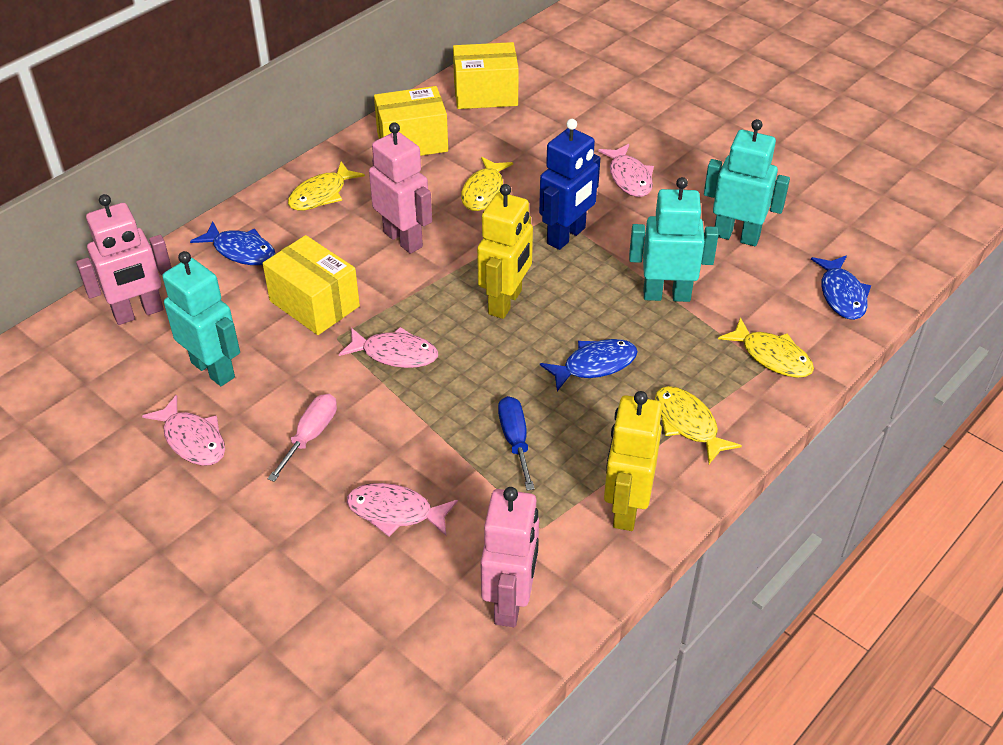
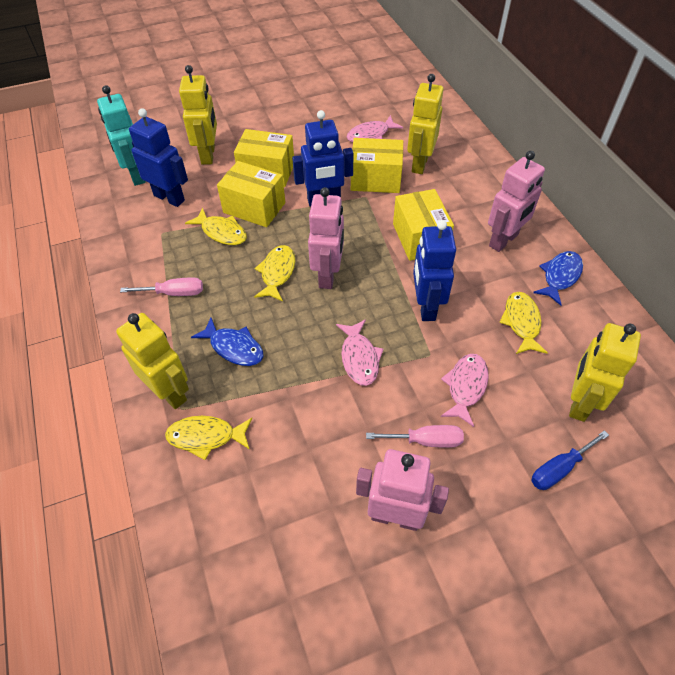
blue fish: [190,221,275,265] [540,339,638,391] [811,255,871,320] = 3 -> [191,318,264,366] [533,251,583,305] = 2
blue robot: [539,119,600,250] = 1 -> [129,108,188,207] [292,110,354,207] [413,220,456,321] = 3
pink fish: [142,395,225,466] [339,327,438,368] [347,483,458,537] [598,144,654,197] = 4 -> [336,320,384,386] [347,115,403,142] [441,354,489,427] = 3
pink screwdriver: [268,394,337,482] = 1 -> [120,277,203,296] [366,425,464,448] = 2
turquoise robot: [163,251,240,386] [629,177,719,302] [704,119,790,246] = 3 -> [97,85,146,186] = 1
yellow box: [263,235,360,335] [374,86,448,156] [453,42,519,109] = 3 -> [217,161,285,227] [234,129,294,187] [351,138,403,193] [393,189,454,261] = 4
yellow robot: [477,184,533,319] [604,391,662,531] = 2 -> [116,313,189,409] [179,65,217,165] [407,74,444,174] [569,323,641,422] = 4

